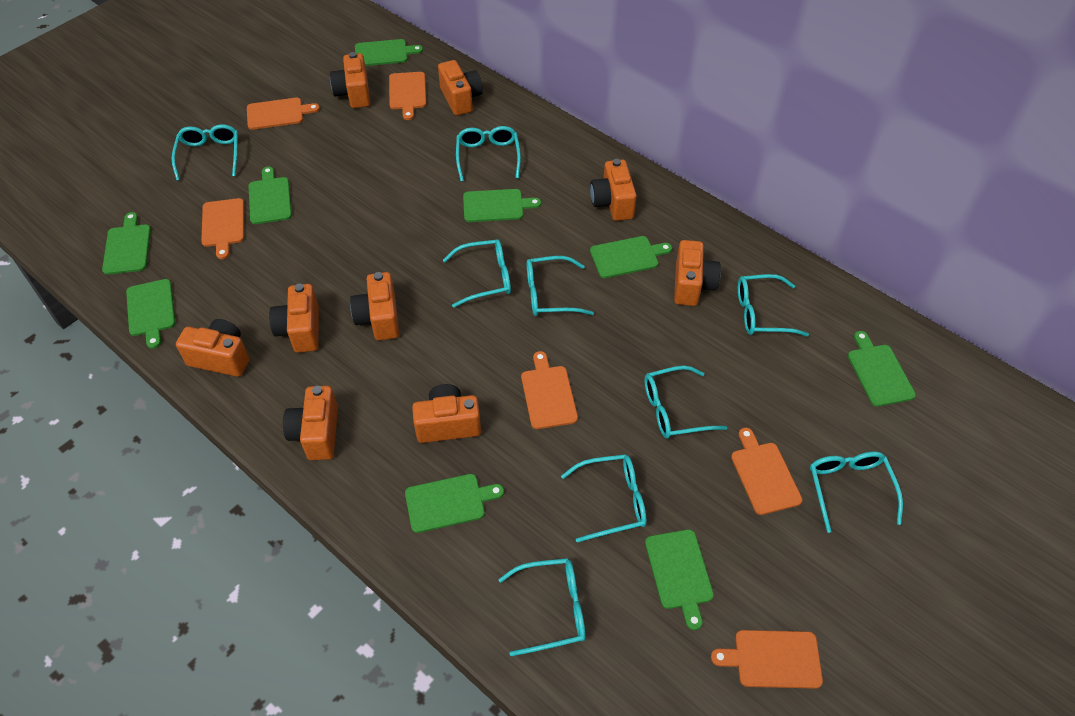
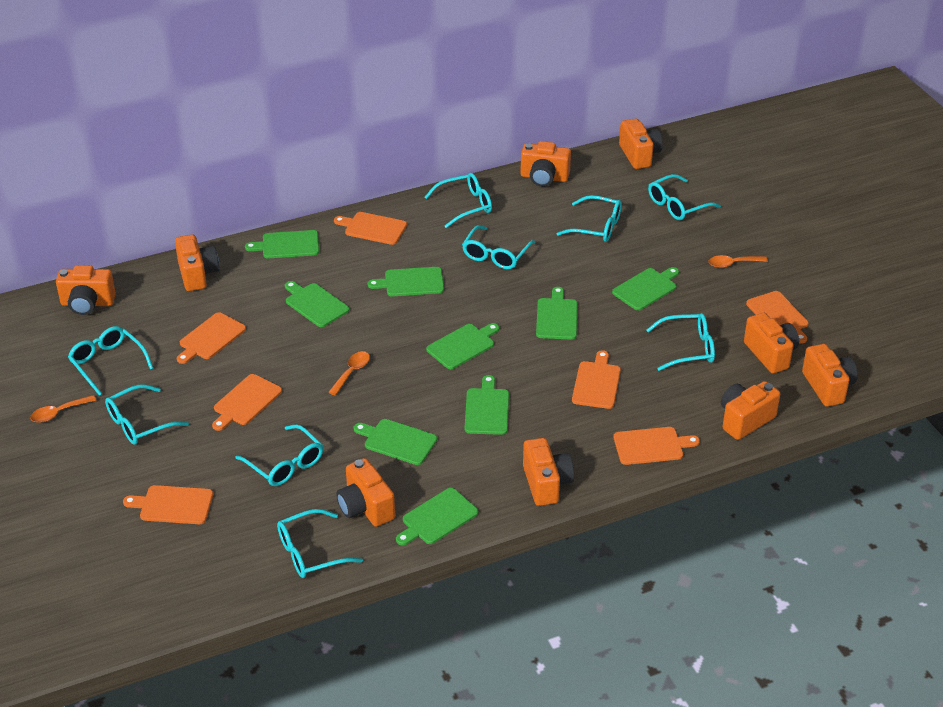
orange cutting board: [201,198,244,259] [247,98,320,130] [389,72,426,120] [521,351,578,429] [711,630,823,689] [731,428,802,515] = 6 -> [123,485,213,524] [177,312,246,364] [212,374,282,431] [334,212,407,245] [572,350,621,409] [613,427,700,465] [746,291,809,344] = 7
orange spoon: none = 0 -> [30,395,97,423] [328,351,370,396] [709,255,768,268] = 3

